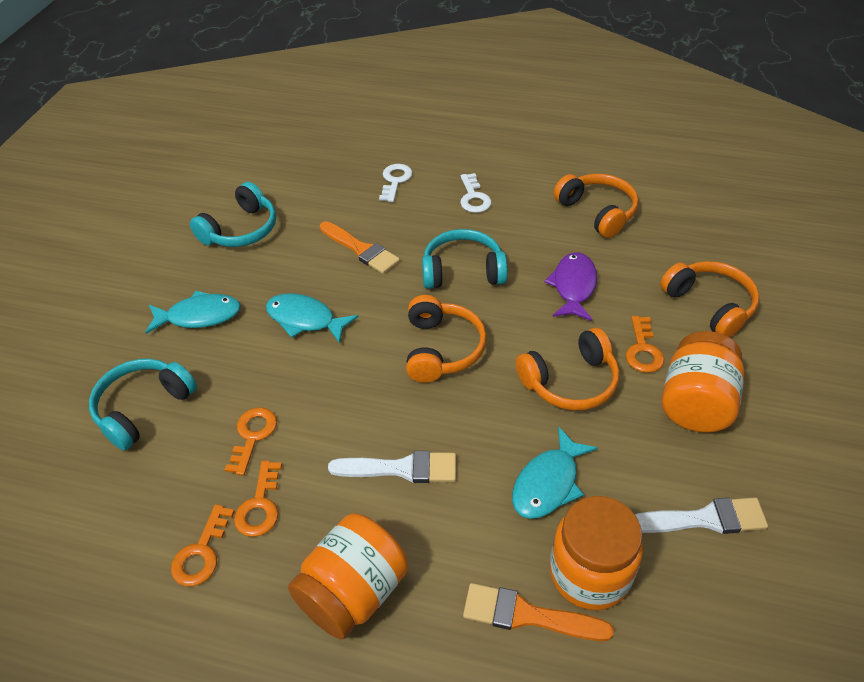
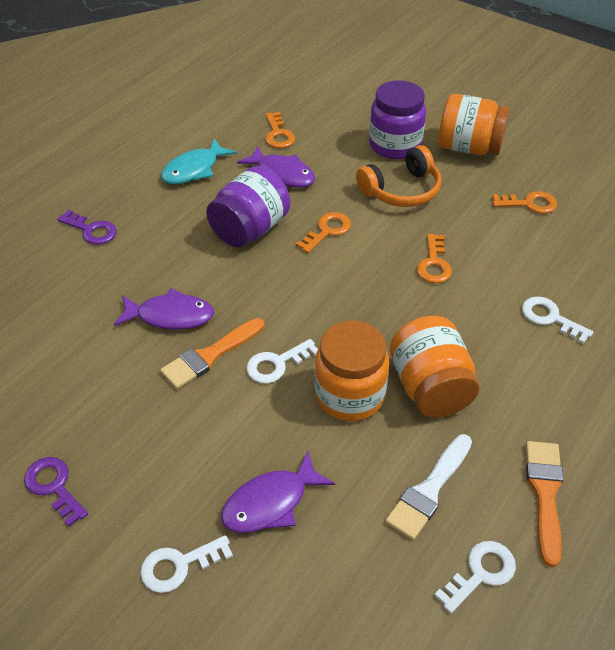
orange headphones: [406,295,487,383] [516,328,619,410] [554,174,639,238] [660,261,759,337] = 4 -> [356,145,441,207] = 1
purple fish: [544,252,597,321] = 1 -> [114,288,214,330] [221,451,335,533] [237,145,315,188] = 3
purple jar: none = 0 -> [206,166,290,247] [369,80,426,159] = 2
purple key: none = 0 -> [24,457,88,527] [58,210,117,245] = 2
turquoise fish: [145,291,241,334] [266,293,358,344] [512,426,598,519] = 3 -> [161,138,237,184] = 1
turquoise headphones: [89,359,197,451] [190,182,276,247] [422,229,508,289] = 3 -> none = 0
white brush: [328,451,456,483] [635,497,768,534] = 2 -> [385,434,472,540] = 1
white key: [379,164,413,202] [460,173,492,213] = 2 -> [140,535,233,593] [246,339,318,384] [434,541,516,613] [522,297,593,344] = 4

